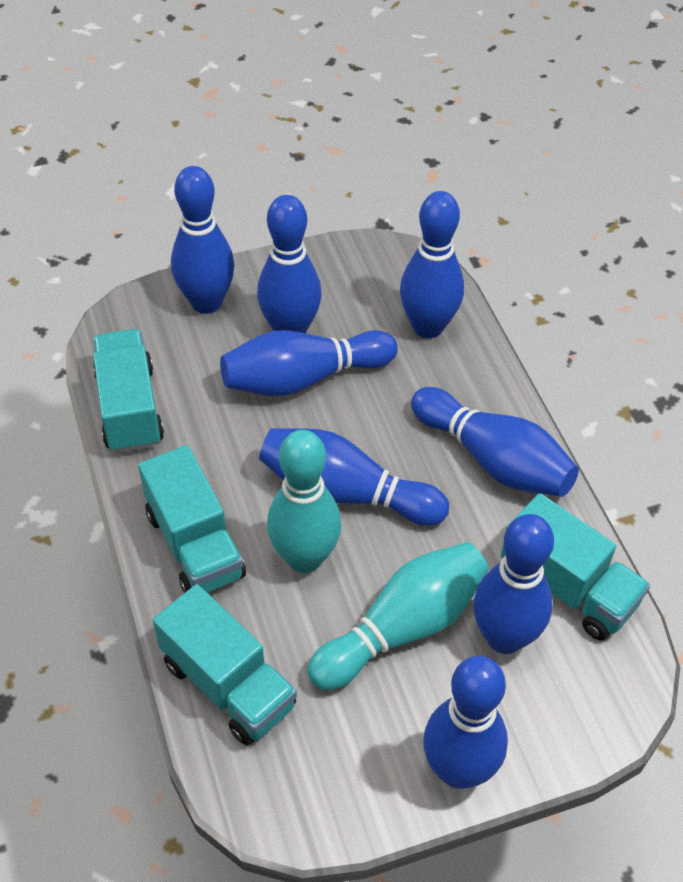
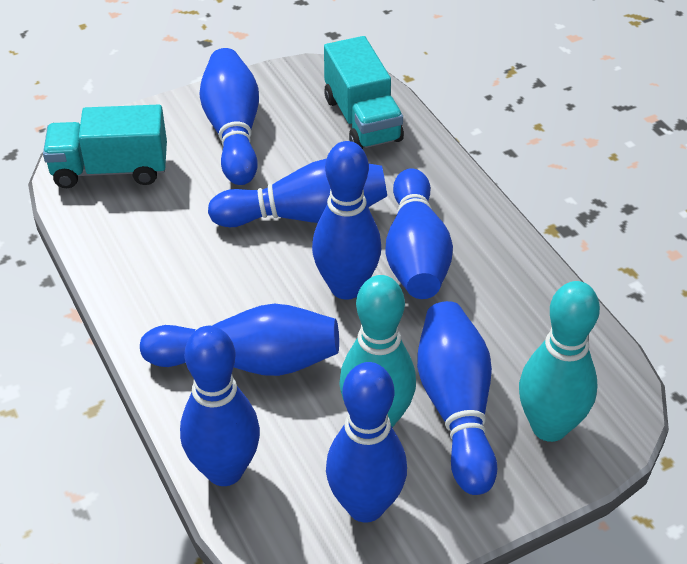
turquoise truck: [93,329,164,453] [138,445,246,593] [153,584,297,746] [501,493,650,641] = 4 -> [43,105,167,188] [324,36,404,149] = 2

